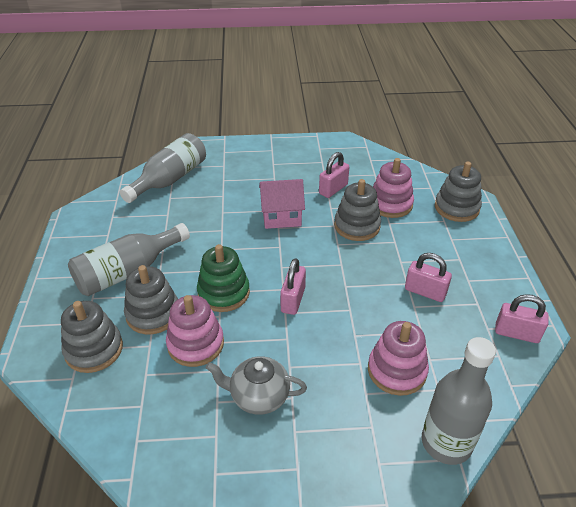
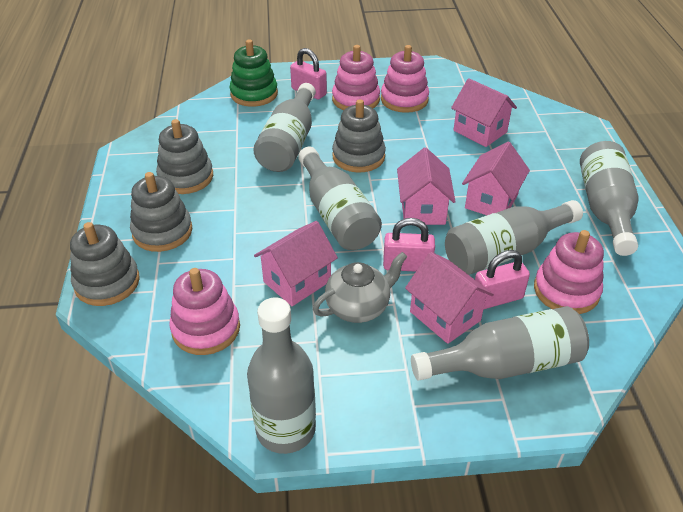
grey bottle: [68,223,190,296] [120,133,206,203] [422,337,496,465] = 3 -> [247,298,316,454] [253,83,316,172] [298,147,382,250] [411,306,589,381] [445,200,583,275] [580,141,639,256] = 6
pink house: [259,179,305,229] = 1 -> [254,221,338,306] [397,148,456,225] [405,252,494,344] [451,78,517,147] [462,142,530,215] = 5
pink padlock: [280,258,306,315] [319,152,349,198] [405,253,452,302] [495,294,549,343] = 4 -> [290,48,327,99] [383,218,435,272] [475,250,530,309] = 3
pink stacking toy: [166,295,224,367] [368,321,429,396] [373,158,414,218] = 3 -> [169,268,240,355] [332,45,380,110] [381,45,429,113] [534,230,604,314] = 4

